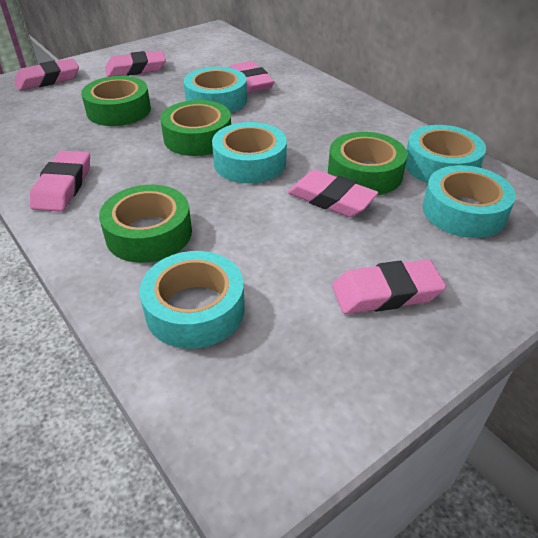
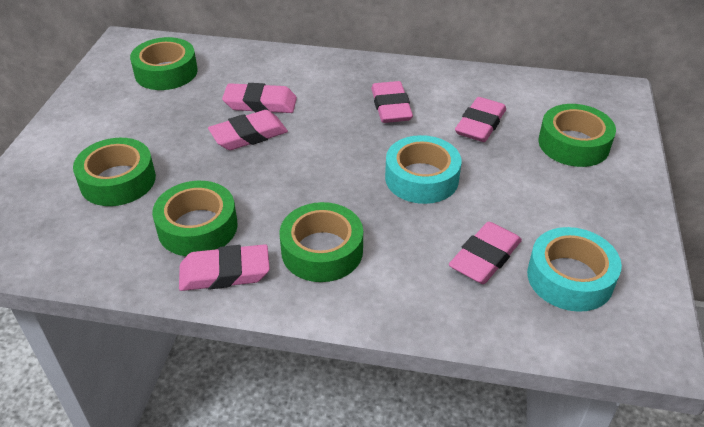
green tape: [81,76,151,126] [99,185,192,263] [160,100,231,156] [328,132,407,195] = 4 -> [73,138,156,206] [130,37,198,90] [152,181,238,256] [279,202,363,282] [538,104,616,167] = 5
turquoise tape: [140,251,245,349] [184,67,247,113] [212,122,287,183] [405,125,486,183] [423,165,516,238] = 5 -> [385,135,461,204] [527,227,622,312] = 2

